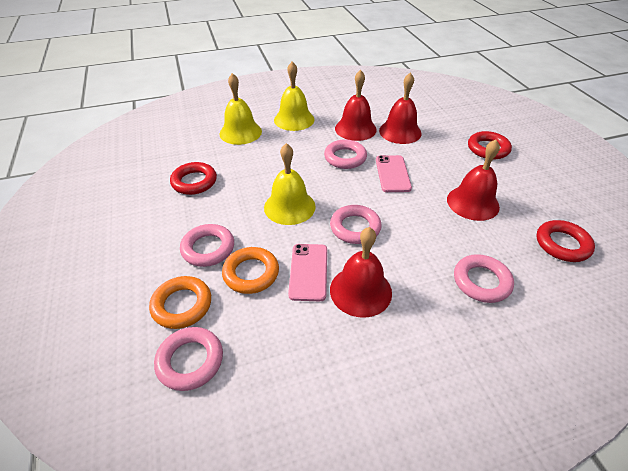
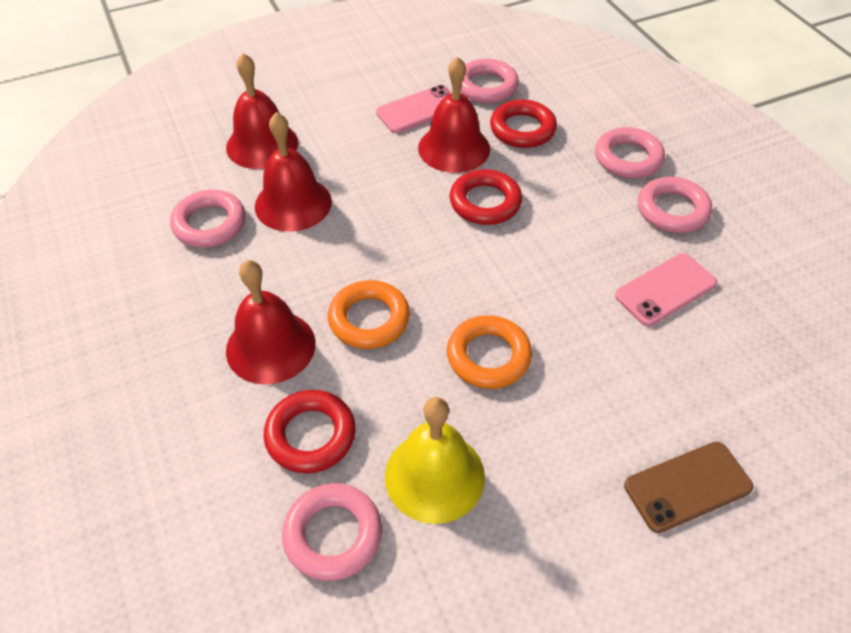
brown phone: none = 0 -> [624,442,753,533] = 1
yellow bell: [220,73,262,145] [264,143,316,225] [274,62,315,131] = 3 -> [385,397,485,524] = 1

